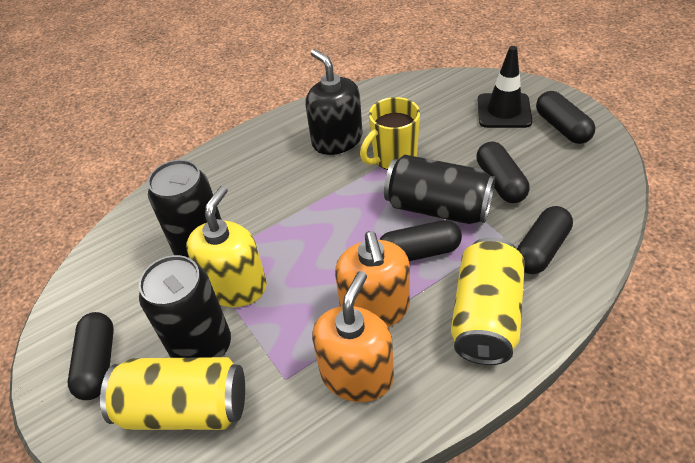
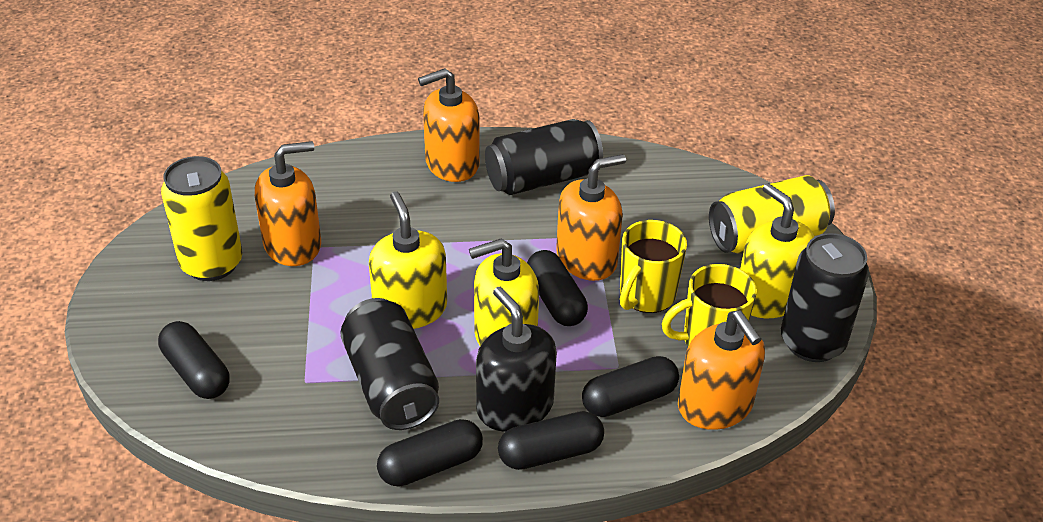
black traffic cone: [477,46,533,128] = 1 -> none = 0
orange soap dispenser: [312,271,394,402] [335,231,410,327] = 2 -> [255,141,321,266] [418,68,480,182] [556,154,626,281] [678,310,765,430] = 4
yellow mug: [360,97,420,170] = 1 -> [620,220,687,313] [662,264,757,346] = 2
yellow soap dispenser: [186,186,267,307] = 1 -> [369,191,447,329] [469,238,539,346] [740,183,815,318] = 3

